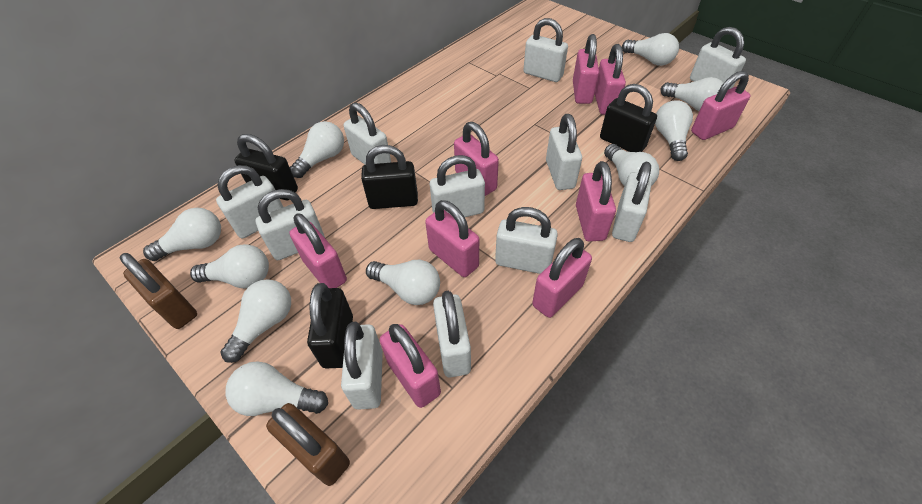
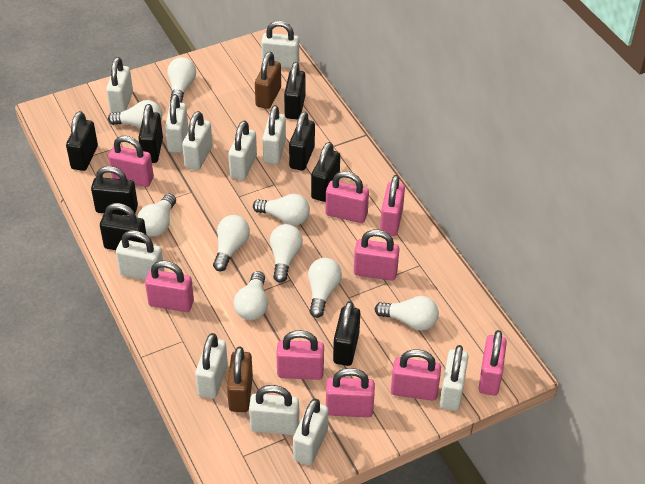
black padlock: [234,134,298,200] [307,283,353,368] [361,145,418,209] [600,84,657,152] = 4 -> [66,111,98,171] [91,166,138,216] [100,203,146,250] [138,104,163,163] [284,62,305,119] [289,111,315,171] [311,142,340,202] [333,301,360,366] = 8
white light bulb: [143,208,221,261] [190,244,269,288] [220,279,291,363] [225,361,328,416] [290,121,344,178] [366,260,440,305] [604,144,659,186] [622,33,679,66] [655,100,693,161] [661,77,723,111] = 10 -> [108,100,162,128] [137,194,176,236] [167,57,196,103] [213,215,250,271] [234,271,268,320] [253,194,310,226] [270,224,303,283] [308,258,342,318] [375,296,439,331] = 9

